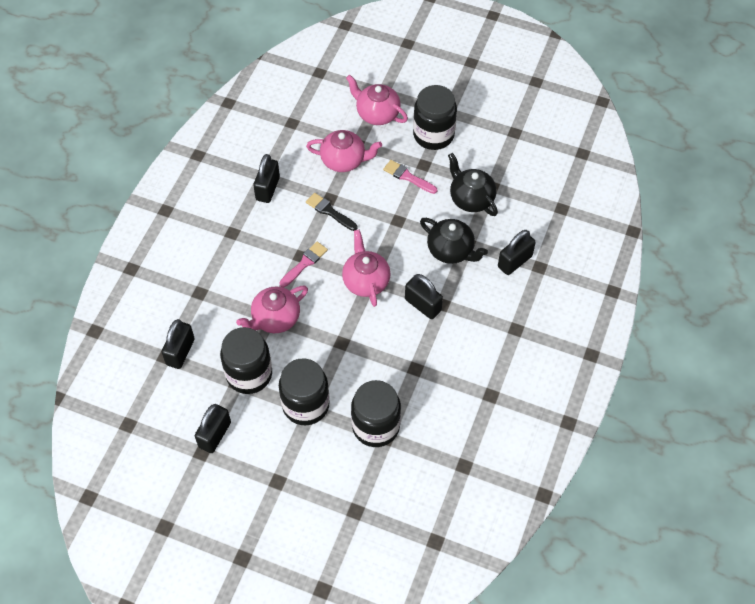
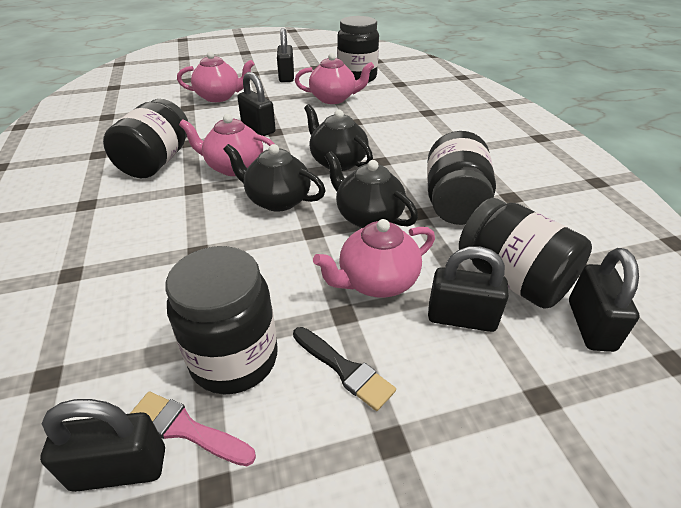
black jar: [220,327,272,394] [279,358,330,425] [351,380,401,447] [413,85,457,150] = 4 -> [103,99,188,178] [166,246,278,395] [337,16,379,83] [427,131,496,225] [459,198,592,309] = 5
black teapot: [420,218,488,264] [448,153,498,216] = 2 -> [223,144,326,212] [304,104,373,171] [325,151,418,228] = 3
pink brush: [279,242,328,288] [383,160,437,194] = 2 -> [130,392,256,466] = 1

